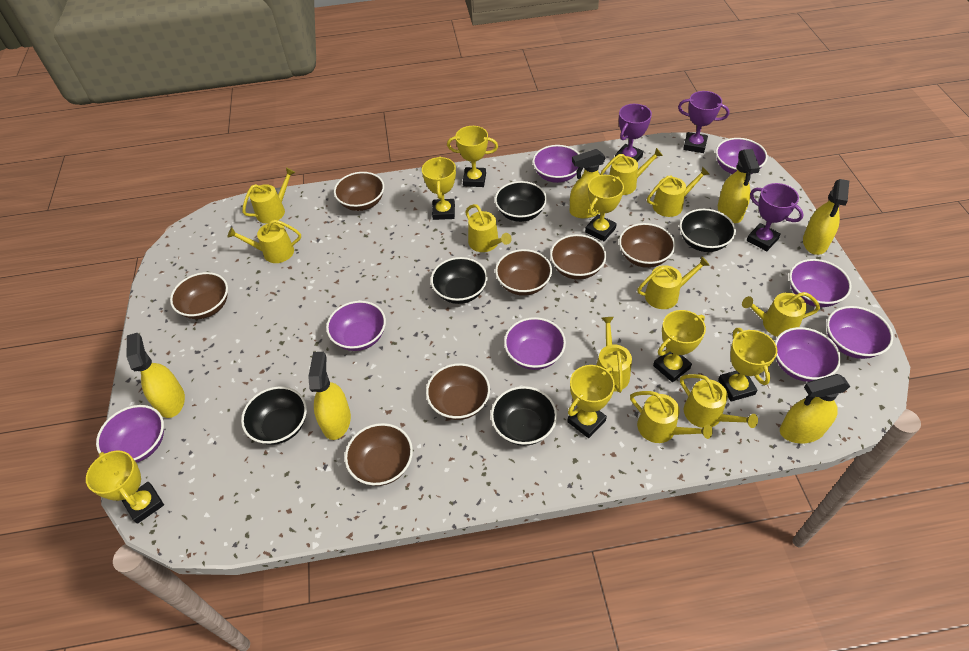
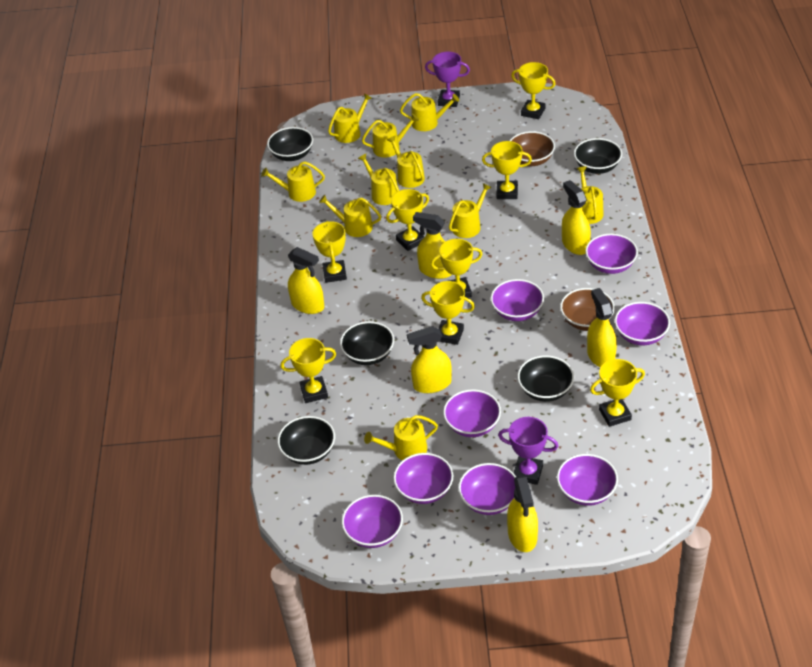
brown bowl: [170,272,228,319] [334,172,384,211] [345,423,413,486] [426,363,490,420] [495,249,552,296] [550,234,606,280] [619,223,675,268] = 7 -> [510,131,555,166] [560,288,615,331] = 2
purple trophy: [615,104,652,162] [678,91,730,153] [747,183,804,251] = 3 -> [425,52,470,107] [498,417,558,485] = 2
yellow trophy: [86,451,164,524] [422,157,456,220] [447,126,498,187] [567,365,615,438] [585,175,624,241] [653,310,706,382] [718,328,777,401] = 7 -> [281,338,336,403] [312,221,347,283] [386,189,429,251] [421,281,475,345] [431,239,483,298] [482,141,532,199] [511,62,556,119] [590,359,645,427] = 8

